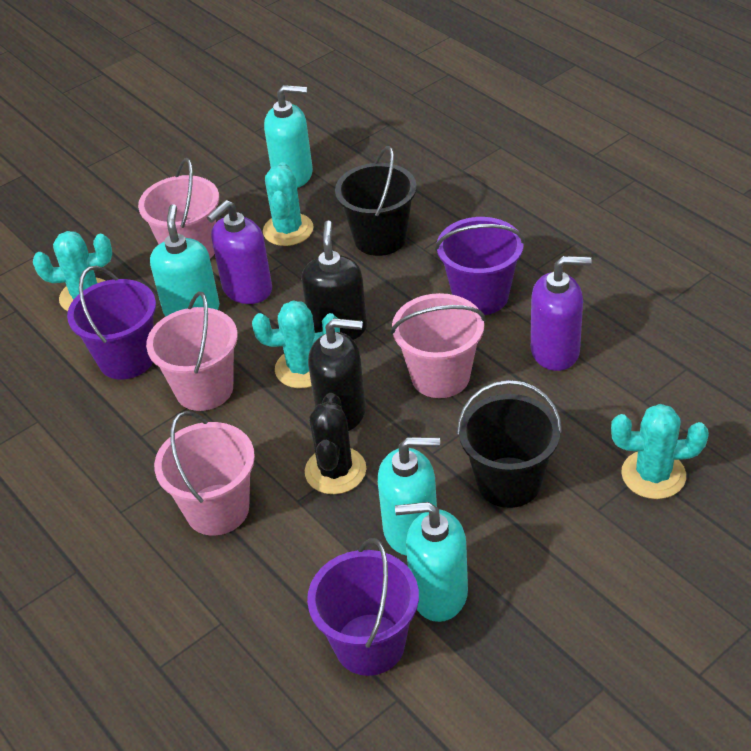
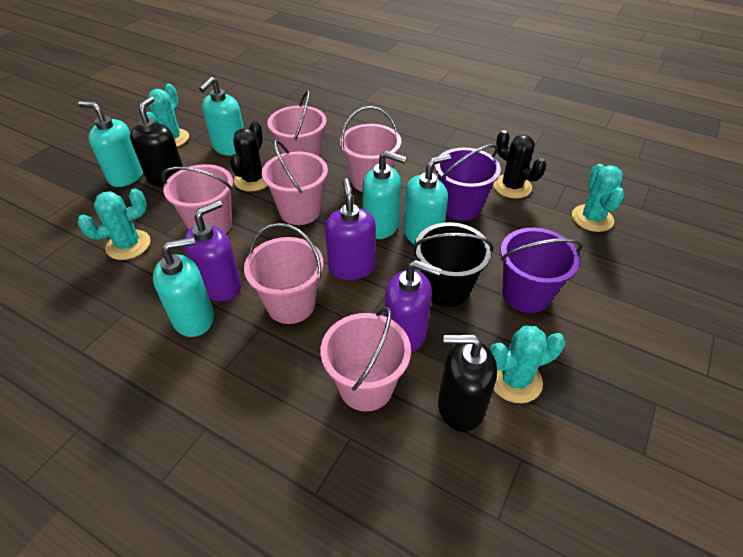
black bucket: [335,146,417,256] [457,380,562,508] = 2 -> [413,222,494,307] = 1
black cactus: [305,393,366,494] = 1 -> [230,121,267,191] [493,130,546,199] = 2
pink bucket: [138,158,219,259] [146,291,238,411] [154,411,255,535] [390,293,485,398] = 4 -> [161,164,233,234] [244,223,323,324] [262,140,328,225] [267,90,327,157] [320,307,411,411] [340,106,401,192] = 6
purple bucket: [67,266,156,380] [307,538,419,676] [435,217,525,315] = 3 -> [435,144,501,221] [500,228,583,313] = 2
purple soap dispenser: [207,200,272,304] [530,256,592,371] = 2 -> [184,200,242,301] [325,178,376,280] [384,260,441,353] = 3
turquoise soap dispenser: [150,204,220,316] [264,85,313,188] [378,437,440,556] [395,502,468,622] = 4 -> [78,101,143,187] [153,237,214,337] [199,77,244,156] [363,151,407,239] [404,154,451,244] = 5

